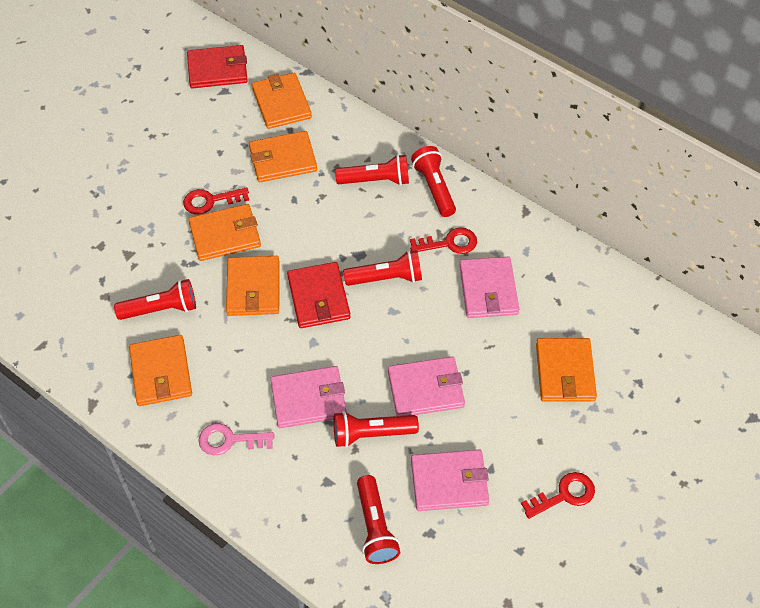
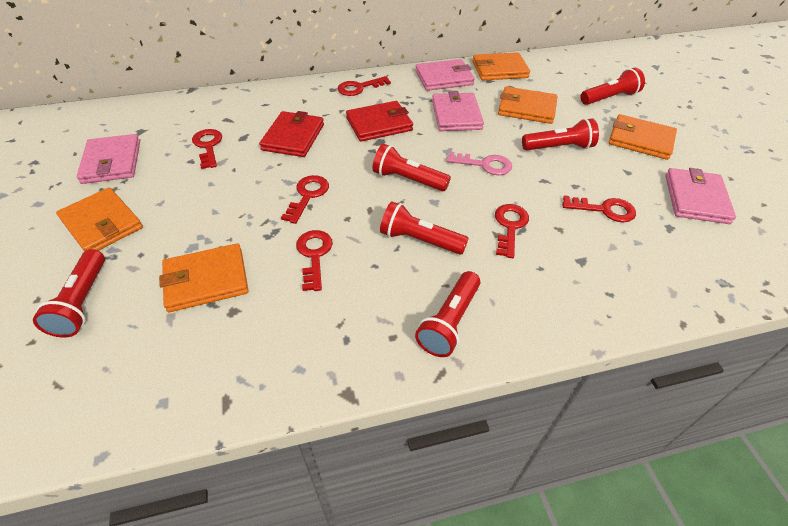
orange wallet: [129,335,192,406] [188,204,261,261] [226,256,279,316] [249,131,317,182] [252,72,312,129] [536,338,597,401] = 6 -> [56,187,143,251] [159,243,249,312] [473,52,530,81] [498,87,558,124] [609,114,677,160] = 5
red key: [183,187,249,215] [410,227,477,254] [521,472,595,519] = 3 -> [192,129,222,169] [281,175,329,224] [296,230,333,291] [338,76,391,96] [495,204,529,258] [562,195,636,222] = 6

